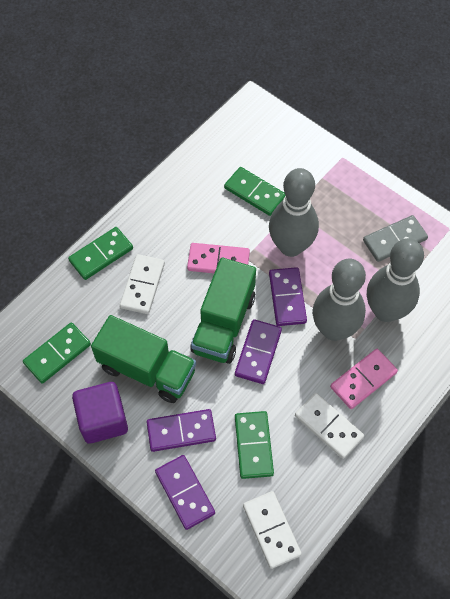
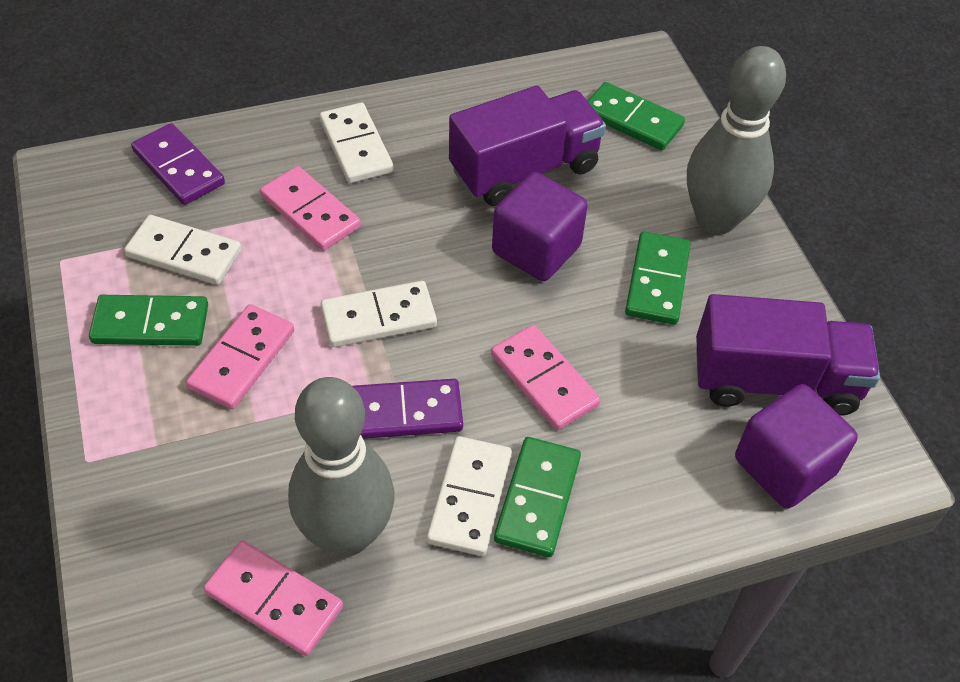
green truck: [91,315,196,403] [190,257,256,364] = 2 -> none = 0
grey bowling pin: [269,168,319,257] [313,259,366,341] [367,238,424,322] = 3 -> [288,377,395,557] [687,46,786,235] = 2
grey domino: [363,215,428,262] = 1 -> none = 0
pink domino: [187,243,250,273] [330,349,398,409] = 2 -> [186,304,294,409] [204,540,343,656] [260,166,361,251] [491,325,601,430] = 4
purple cube: [72,382,128,444] = 1 -> [492,172,588,281] [735,384,858,508] = 2
purple domino: [147,409,216,452] [155,455,215,530] [235,319,282,384] [269,267,307,326] = 4 -> [131,123,225,205] [353,379,463,439] = 2
purple truck: none = 0 -> [449,86,606,206] [696,294,880,416] = 2
white domino: [120,254,165,314] [243,491,302,569] [295,393,364,459] = 3 -> [124,215,242,285] [320,103,394,183] [321,281,437,347] [427,436,512,556] = 4

